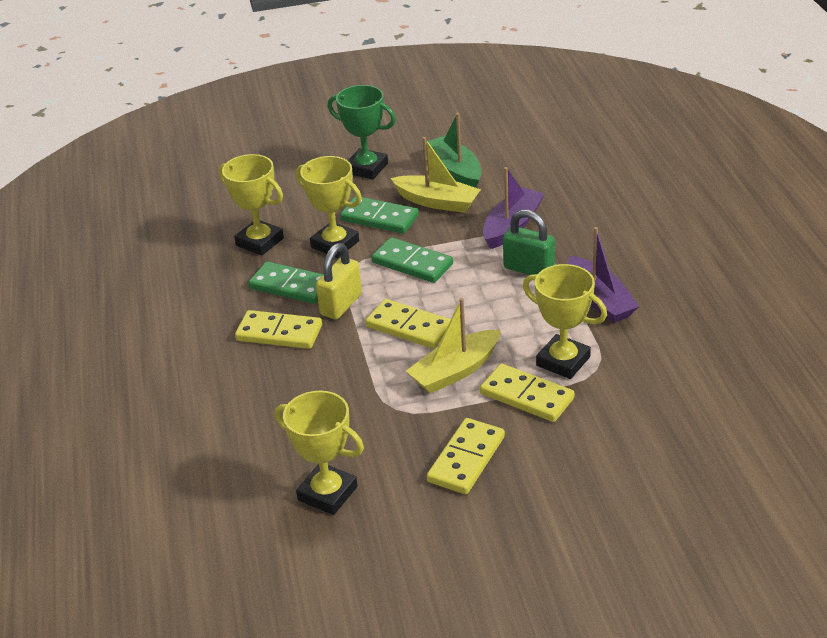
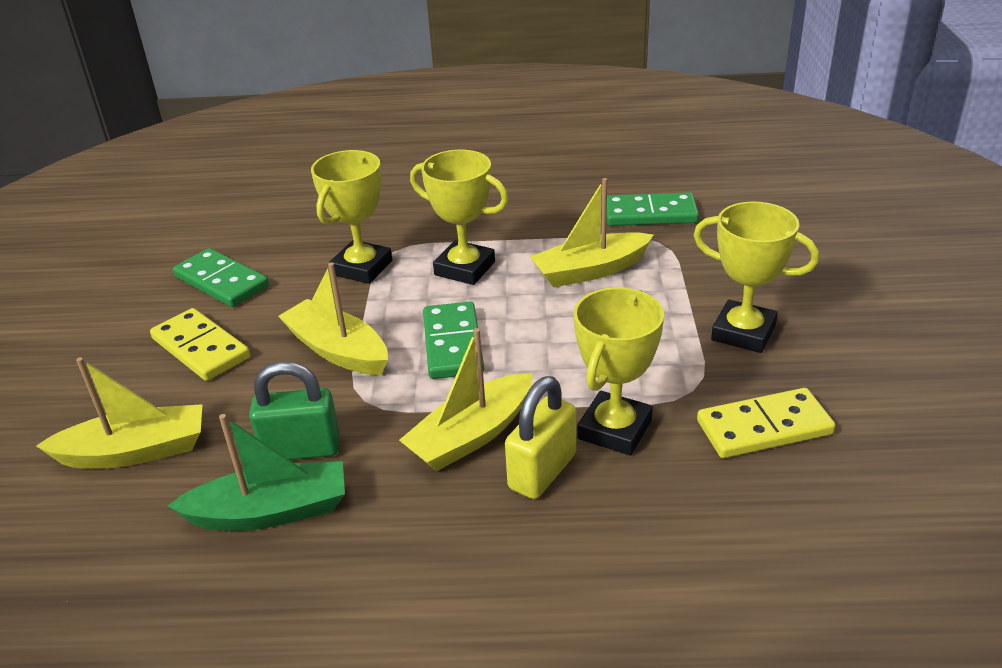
green trophy: [327,85,396,179] = 1 -> none = 0
purple boat: [483,167,544,249] [568,227,639,323] = 2 -> none = 0
yellow boat: [391,137,481,213] [406,298,501,394] = 2 -> [36,357,203,469] [278,263,388,375] [399,328,533,471] [530,178,653,287] = 4
yellow domino: [235,310,322,349] [365,299,451,349] [427,418,505,494] [480,364,575,422] = 4 -> [150,308,250,381] [697,388,835,458] = 2

